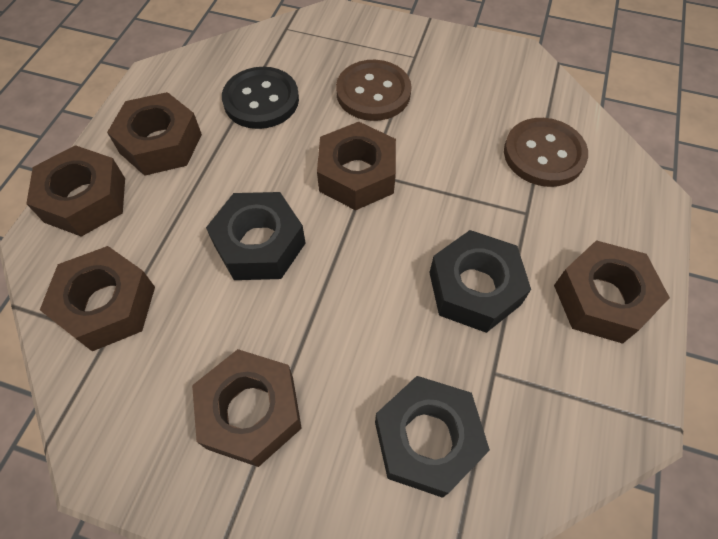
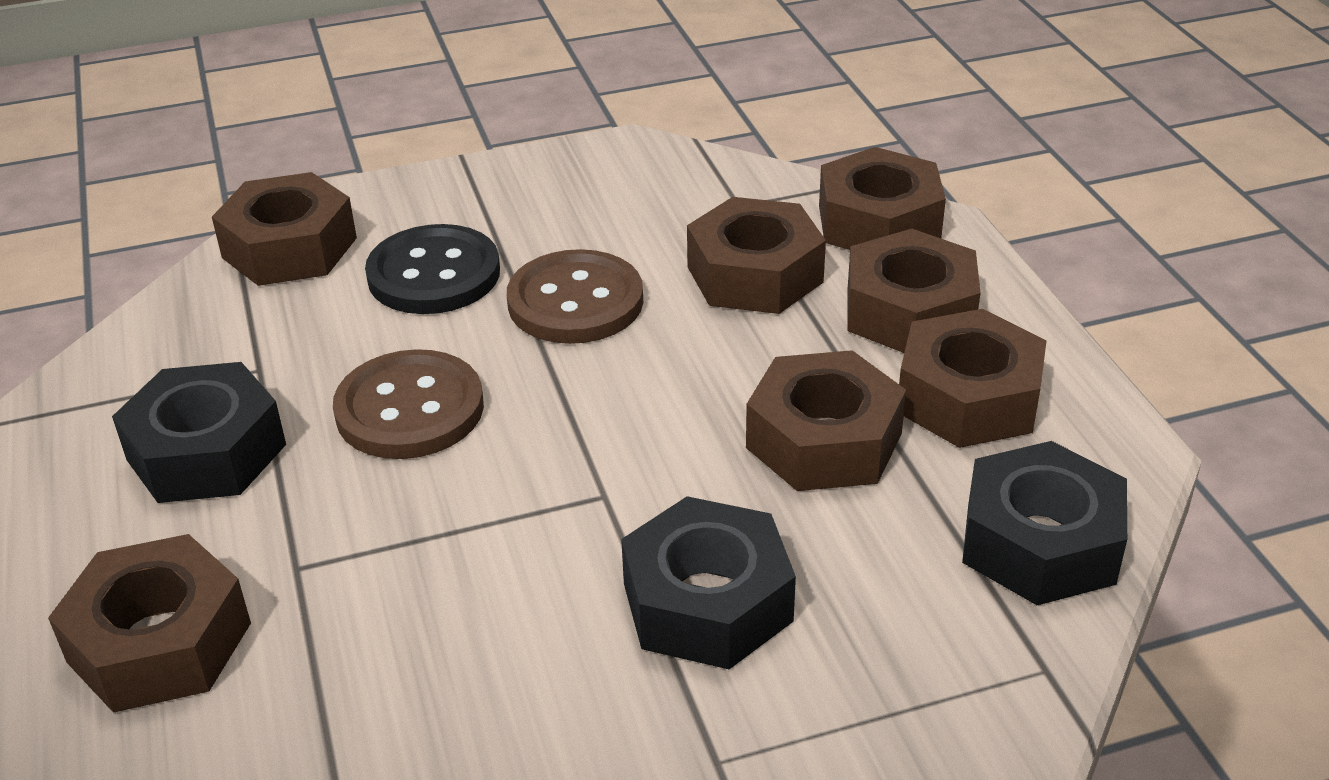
brown nut: [26,145,125,237] [40,246,155,351] [107,92,202,176] [192,349,302,467] [317,122,396,210] [554,240,670,344] = 6 -> [48,534,251,713] [212,172,357,286] [687,197,826,314] [746,350,906,491] [819,147,946,250] [848,229,980,353] [899,309,1046,448] = 7

